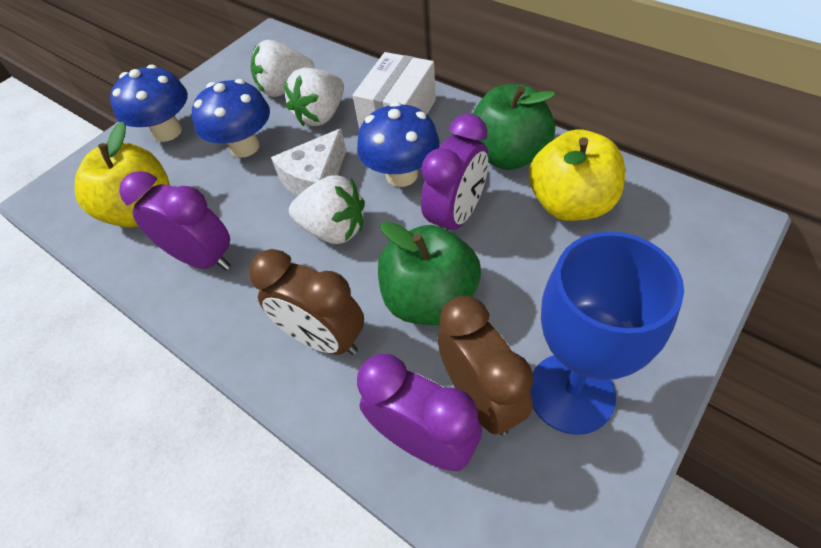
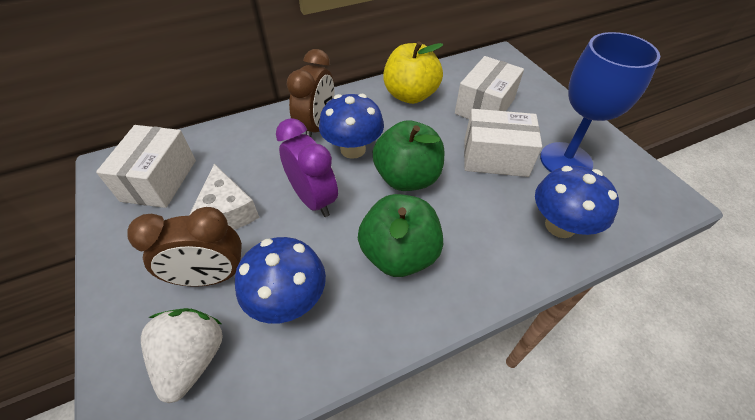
purple clock: [119,171,231,270] [357,354,482,471] [421,114,488,230] = 3 -> [276,118,338,217] = 1
white box: [353,52,436,129] = 1 -> [96,125,196,208] [455,56,524,119] [464,109,542,177] = 3
white strawberry: [250,40,315,97] [284,67,344,126] [289,175,365,244] = 3 -> [141,308,223,403] = 1
yellow apple: [75,122,170,227] [529,129,625,221] = 2 -> [383,41,443,104] = 1

